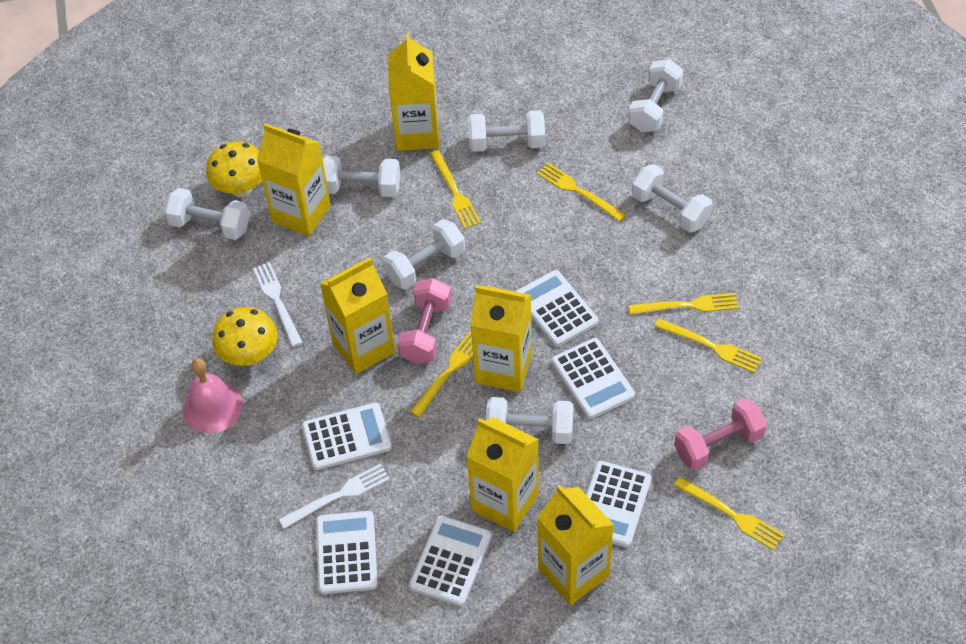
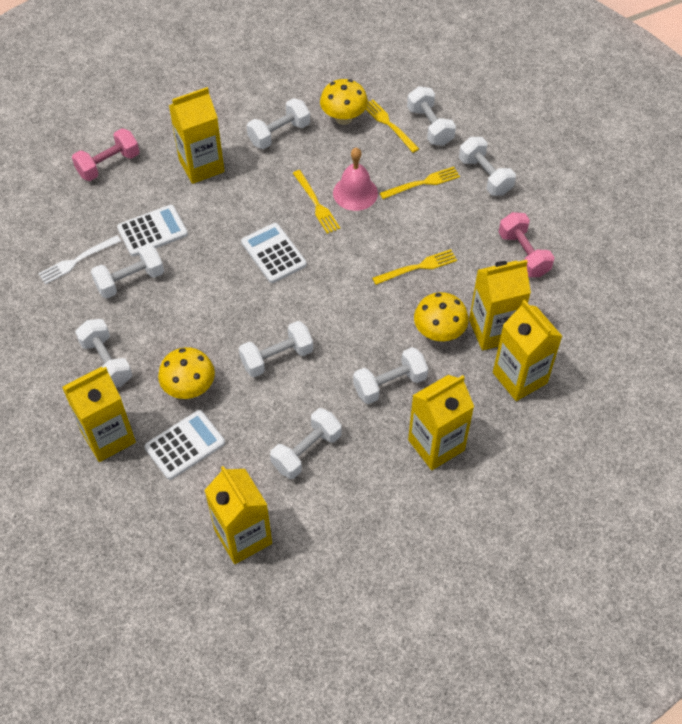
white calculator: [302,403,392,470] [316,511,378,594] [409,515,492,606] [516,270,598,347] [551,338,635,419] [586,461,651,547] = 6 -> [117,205,188,256] [144,410,225,480] [241,223,307,283] = 3
white dumbbell: [164,188,250,240] [323,156,400,197] [383,219,465,290] [468,110,545,152] [486,397,574,444] [628,59,683,132] [632,164,713,233] = 7 -> [75,319,132,388] [91,244,164,299] [239,321,313,377] [247,98,310,149] [270,408,342,479] [353,347,428,404] [407,86,456,146] [459,137,516,196] = 8
white fork: [253,262,303,347] [279,464,390,529] = 2 -> [38,235,121,284] = 1
yellow fork: [410,332,473,417] [430,150,481,229] [537,163,626,222] [629,293,739,315] [654,318,762,373] [674,477,784,550] = 6 -> [293,170,340,234] [366,99,419,153] [372,249,457,285] [380,167,460,199] = 4
yellow mushroom: [206,141,262,197] [212,307,278,366] = 2 -> [158,347,215,399] [320,79,368,125] [414,292,469,341] = 3

